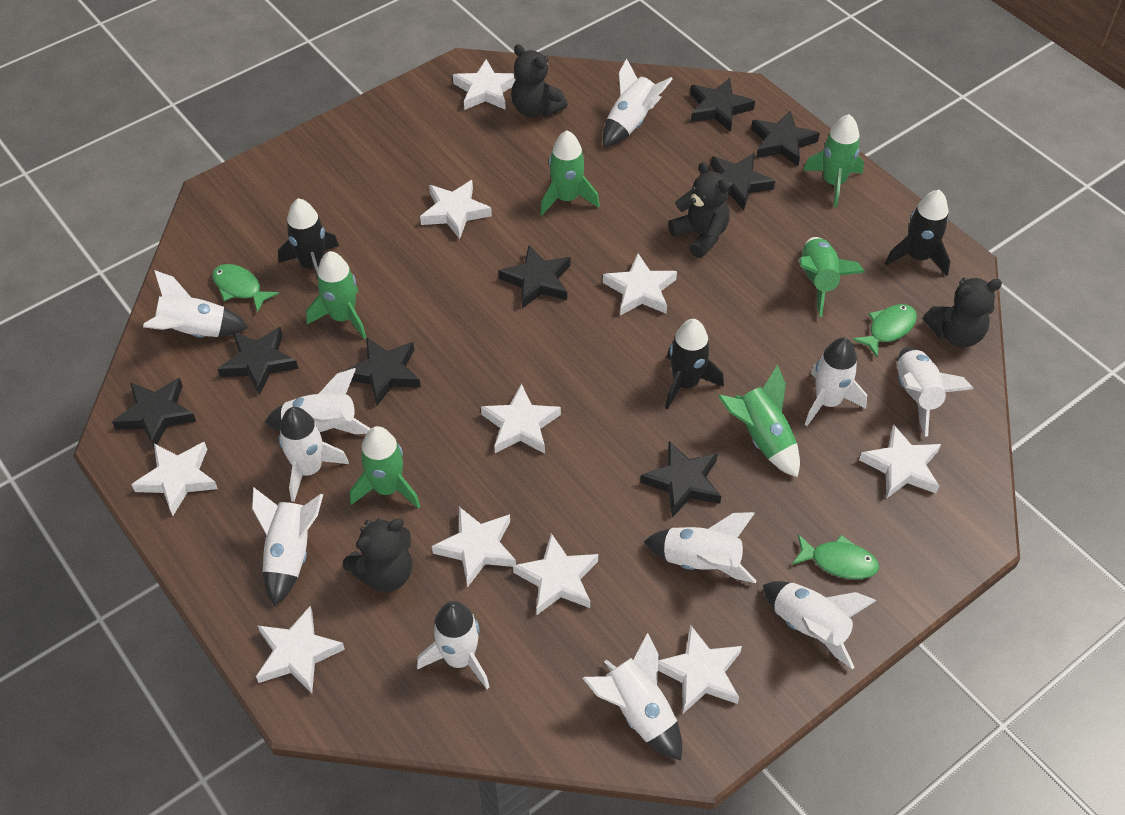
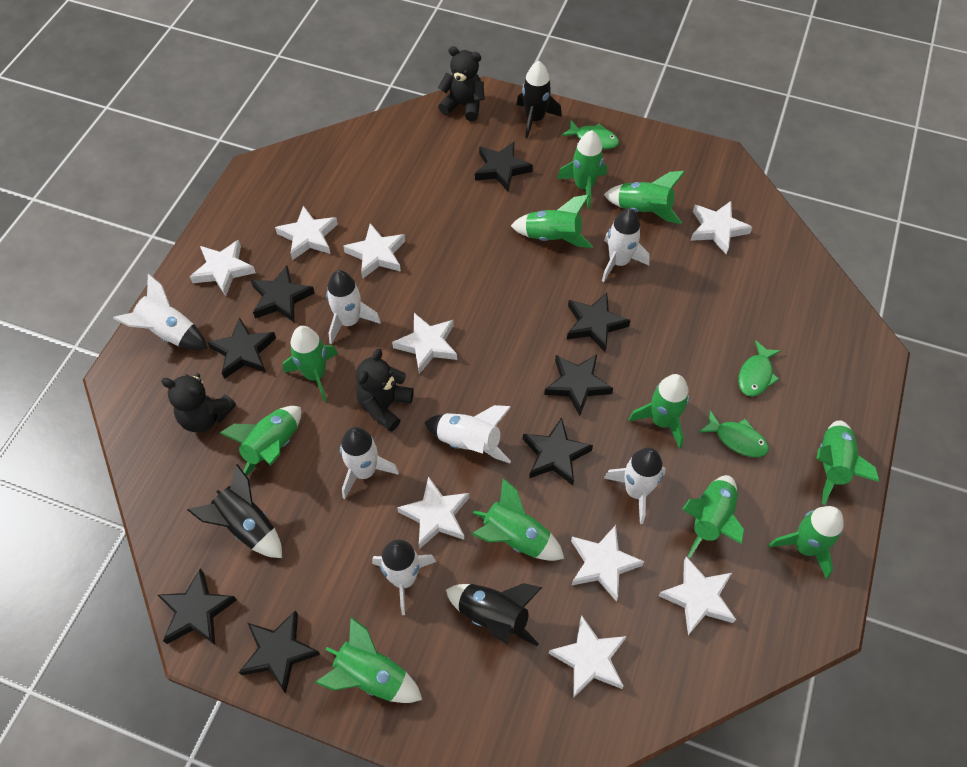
black teddy bear: [343,518,412,592] [511,44,567,117] [668,162,730,258] [923,278,1002,347] = 4 -> [161,373,236,433] [356,349,414,432] [438,46,485,121] = 3
green rocket: [306,251,366,339] [350,426,421,509] [540,130,600,215] [718,365,800,477] [799,237,865,317] [804,114,864,207] = 6 -> [220,406,301,476] [283,326,338,402] [315,617,423,703] [472,478,564,561] [511,194,593,248] [557,130,607,209] [604,171,685,224] [629,374,689,449] [682,475,744,558] [769,506,844,579] [816,420,879,505] = 11
white rocket: [143,270,249,338] [252,487,323,607] [265,368,371,434] [279,407,349,502] [417,601,489,689] [582,633,682,760] [603,58,673,147] [644,512,756,583] [763,581,876,669] [805,337,867,426] [897,347,973,436] = 11 -> [113,274,207,350] [326,270,381,344] [340,427,399,499] [372,539,436,615] [424,405,511,463] [602,208,650,282] [604,447,666,524] = 7
white star: [131,442,218,516] [256,606,345,693] [420,180,492,239] [432,507,516,587] [453,59,516,110] [481,383,561,454] [513,533,598,615] [603,253,677,316] [658,625,742,713] [859,424,941,499] = 10 -> [190,240,256,296] [275,206,338,260] [343,223,405,279] [392,313,457,374] [397,476,469,549] [549,616,627,697] [571,525,645,601] [658,556,736,635] [690,201,752,254] = 9

